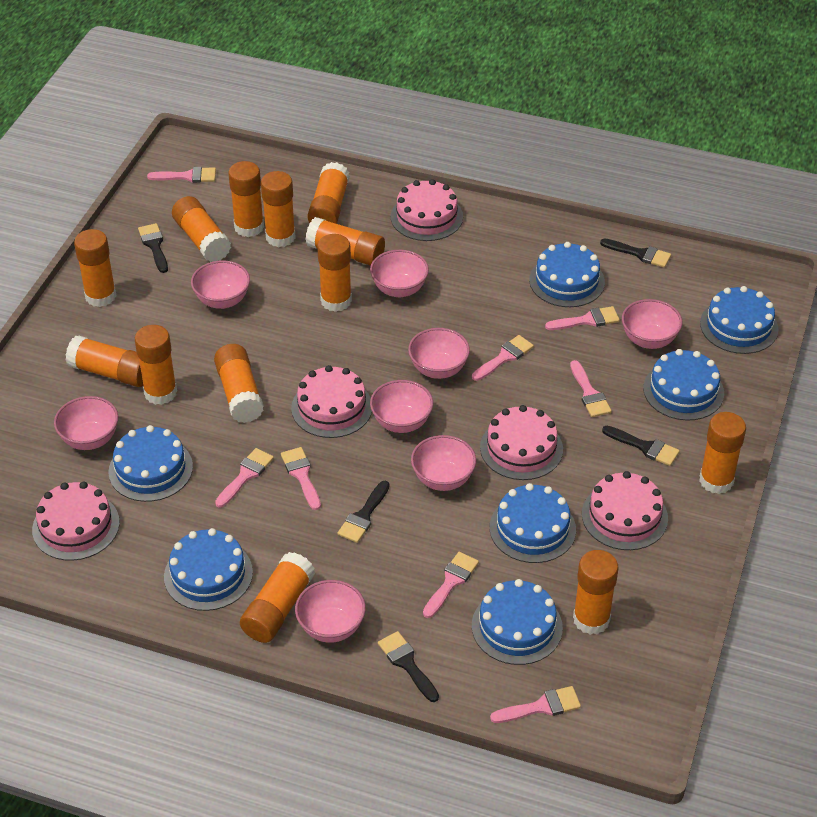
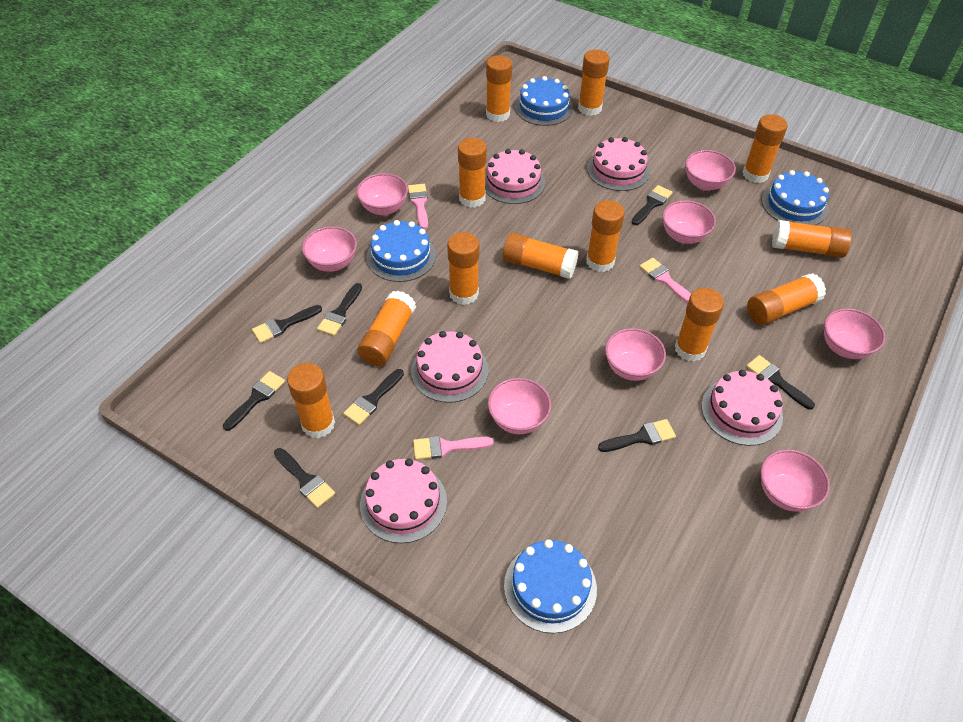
black brush: [138,223,168,273] [337,481,390,543] [378,631,439,702] [600,238,671,268] [602,426,680,466] = 5 -> [223,371,285,431] [252,305,322,343] [274,448,335,508] [317,283,362,336] [343,369,404,425] [598,419,676,452] [632,185,673,225] [746,355,815,410] = 8
blue cake: [108,425,193,502] [164,528,253,611] [472,579,563,665] [490,483,576,563] [529,242,605,307] [643,349,724,421] [700,286,778,354] = 7 -> [367,220,436,282] [504,539,597,633] [515,76,573,126] [762,170,829,225] = 4
orange glue stick: [65,335,143,387] [74,229,116,307] [135,325,177,405] [172,196,231,262] [214,344,264,423] [228,161,264,237] [240,552,315,643] [261,171,296,247] [305,217,385,266] [307,162,350,224] [317,234,352,312] [573,550,619,635] [699,412,746,494] = 13 -> [287,363,335,438] [357,290,416,366] [447,232,480,305] [458,138,487,208] [486,55,512,122] [503,233,579,279] [578,49,610,116] [586,200,625,272] [675,288,724,362] [743,114,788,183] [747,273,826,325] [772,220,852,258] = 12
pink brush: [147,167,216,183] [215,448,274,508] [281,447,321,510] [423,552,479,618] [472,335,534,381] [490,686,581,723] [545,306,620,330] [570,360,612,417] = 8 -> [408,184,428,229] [413,436,493,460] [639,258,691,303] = 3

